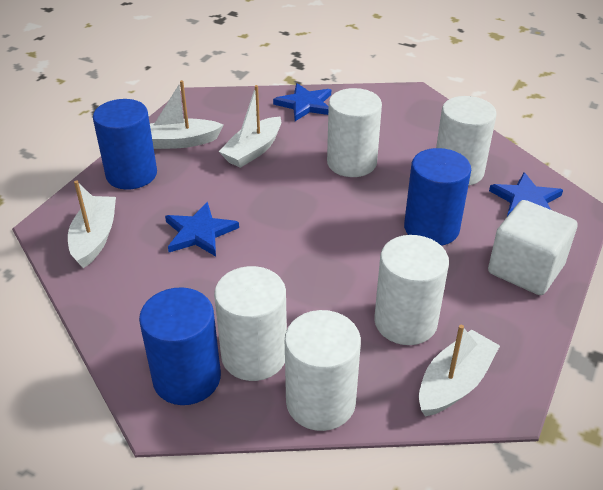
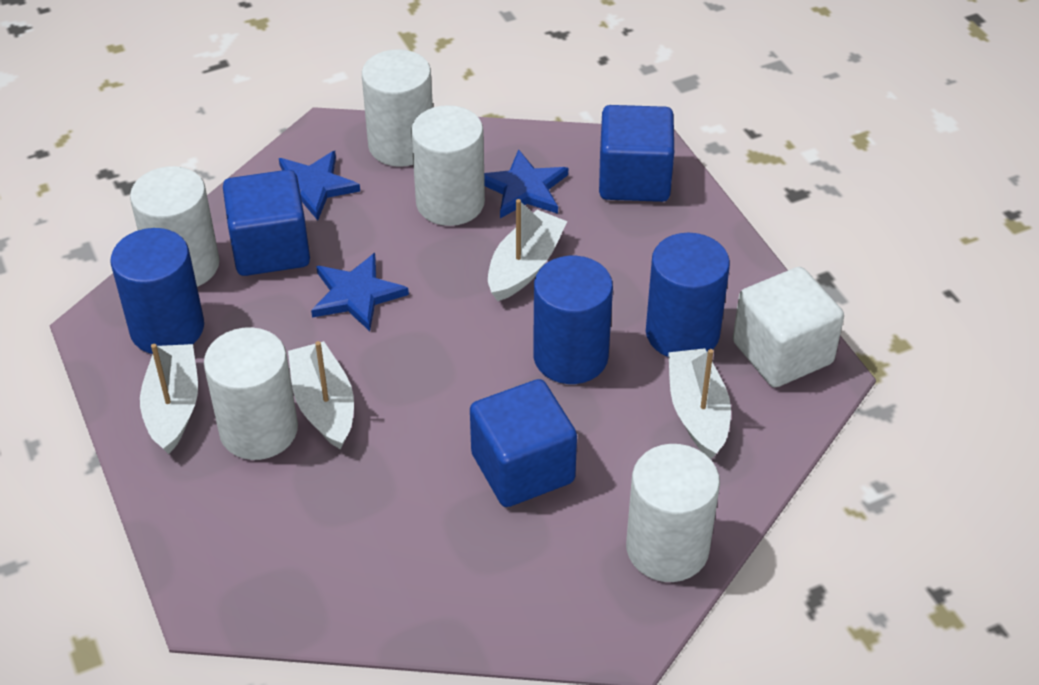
blue cube: none = 0 -> [223,170,310,276] [470,379,577,507] [599,105,674,202] = 3

